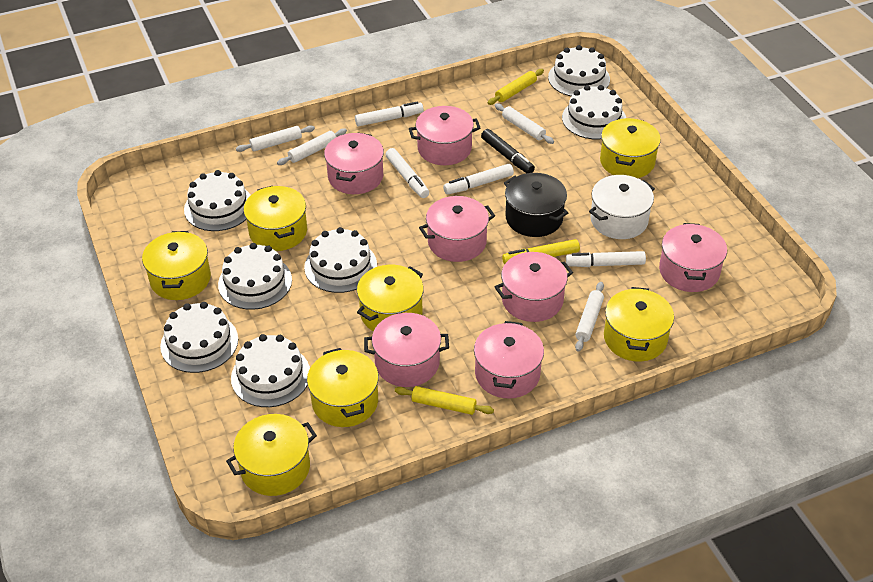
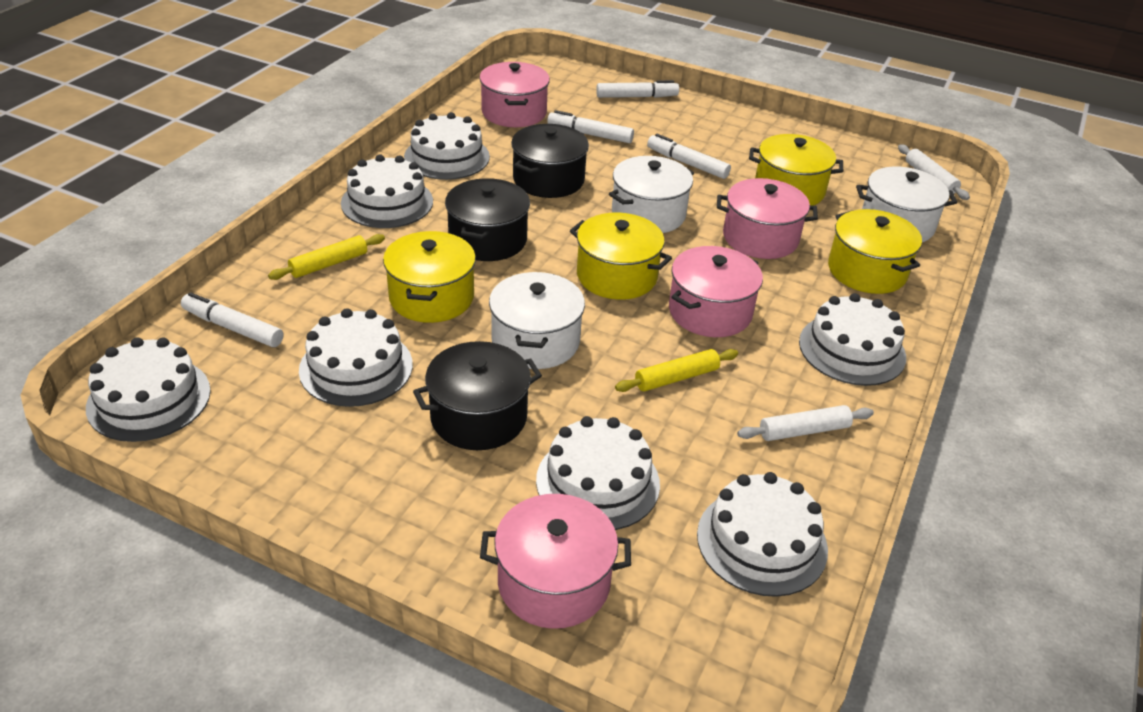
black marker: [481,129,535,173] = 1 -> none = 0
black pot: [504,173,568,237] = 1 -> [413,341,542,450] [445,178,530,261] [511,124,589,198] = 3
pink pot: [324,132,384,194] [364,313,449,387] [409,106,481,165] [419,196,495,262] [474,321,544,398] [495,252,573,322] [659,223,727,292] = 7 -> [479,62,550,127] [480,494,631,629] [669,246,763,337] [717,178,818,259] = 4
white pot: [589,175,655,239] = 1 -> [489,272,585,369] [609,156,694,233] [856,167,957,242] = 3
white rolling pin: [236,125,315,152] [277,128,347,165] [495,103,554,144] [575,282,604,352] = 4 -> [737,405,874,441] [898,144,970,200] = 2
yellow marker: [502,239,580,265] = 1 -> none = 0
yellow pot: [142,231,211,300] [226,414,317,496] [244,186,307,251] [307,348,379,427] [357,265,424,331] [600,118,661,178] [604,287,674,362] = 7 -> [383,231,476,323] [570,213,672,300] [749,134,843,206] [828,209,922,294] = 4

